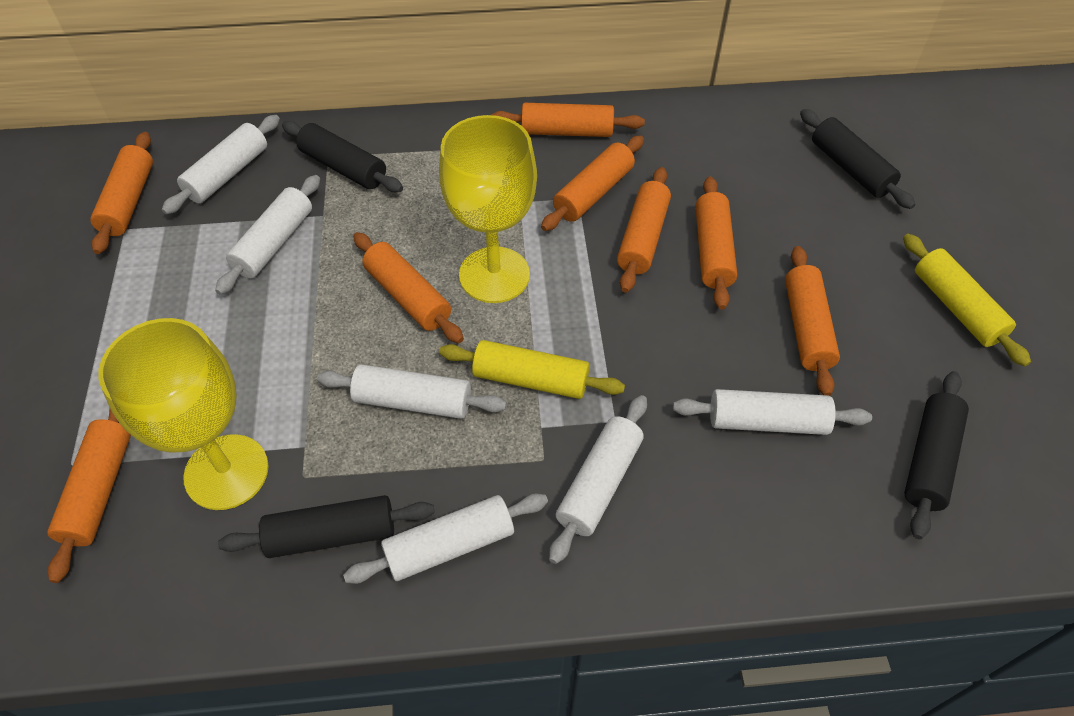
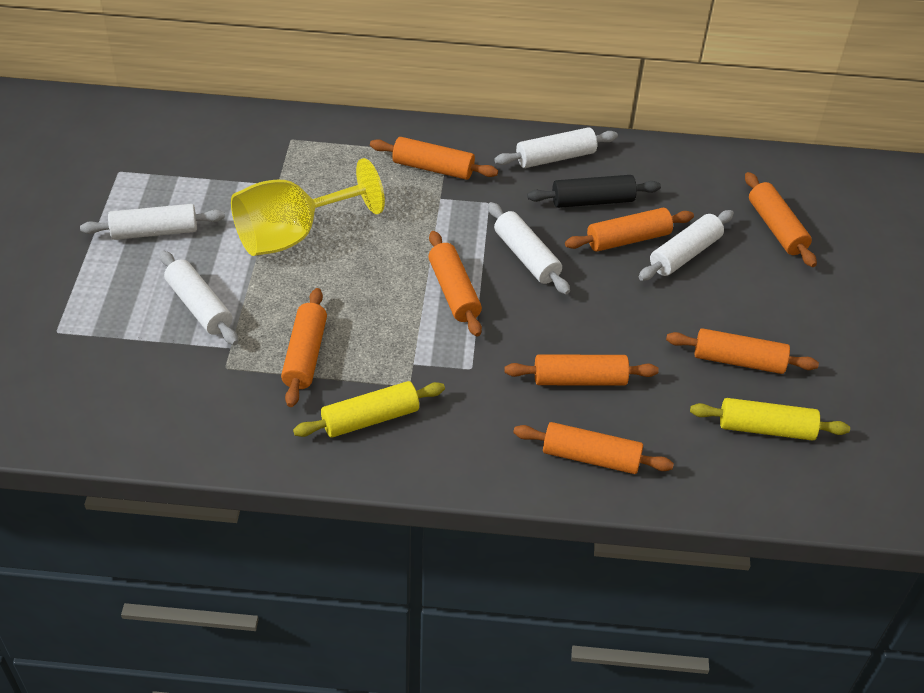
black rolling pin: [218,495,435,558] [282,121,403,192] [800,109,915,209] [904,371,969,539] = 4 -> [527,175,661,208] = 1
white rolling pin: [162,115,280,214] [215,175,320,295] [317,364,507,419] [343,494,548,584] [549,395,647,564] [673,389,872,435] = 6 -> [80,204,225,240] [160,251,238,345] [488,202,570,295] [494,127,618,168] [639,210,734,281] = 5
yellow goblet: [98,318,269,510] [439,115,537,303] = 2 -> [231,158,385,256] = 1

